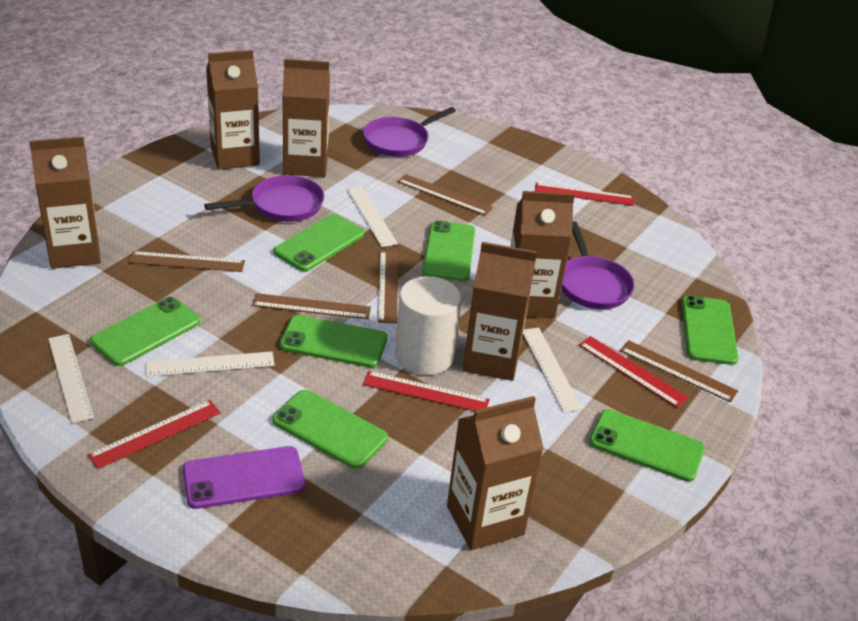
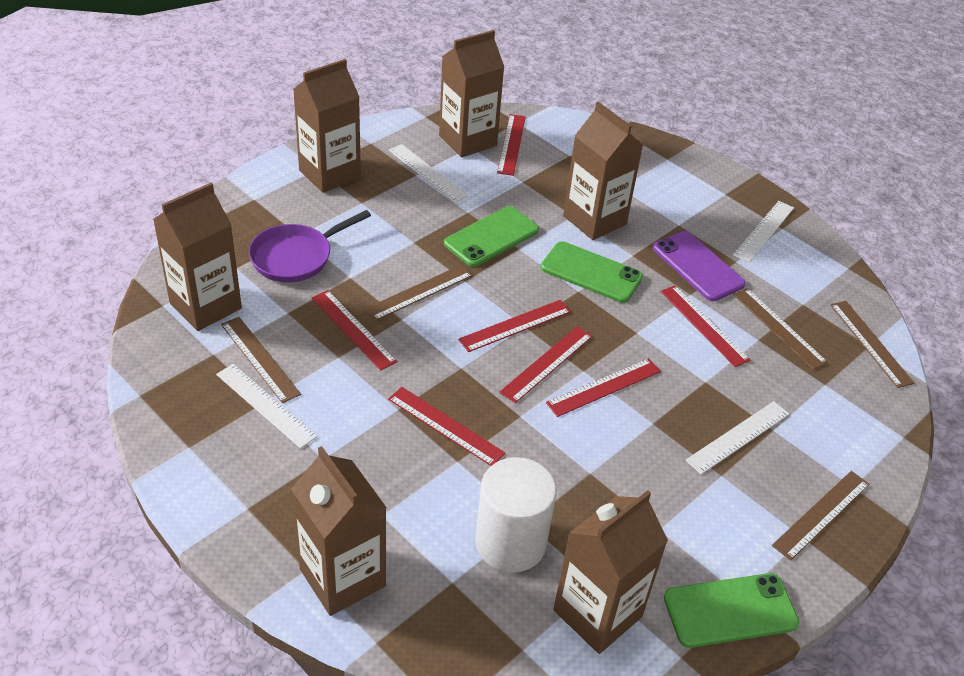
green phone: [90,297,200,366] [272,390,388,469] [274,214,364,271] [280,315,387,368] [422,220,475,281] [589,409,705,482] [682,295,739,365] = 7 -> [444,206,539,267] [541,241,643,303] [664,573,799,648] = 3
purple pan: [204,175,324,222] [363,107,456,157] [561,222,635,309] = 3 -> [249,210,371,283] = 1
red ruler: [88,400,221,469] [363,371,490,411] [535,182,634,206] [579,336,688,407] = 4 -> [312,290,397,371] [388,387,505,466] [458,300,571,352] [497,114,526,176] [500,327,592,403] [546,358,661,417] [661,285,750,367] = 7

